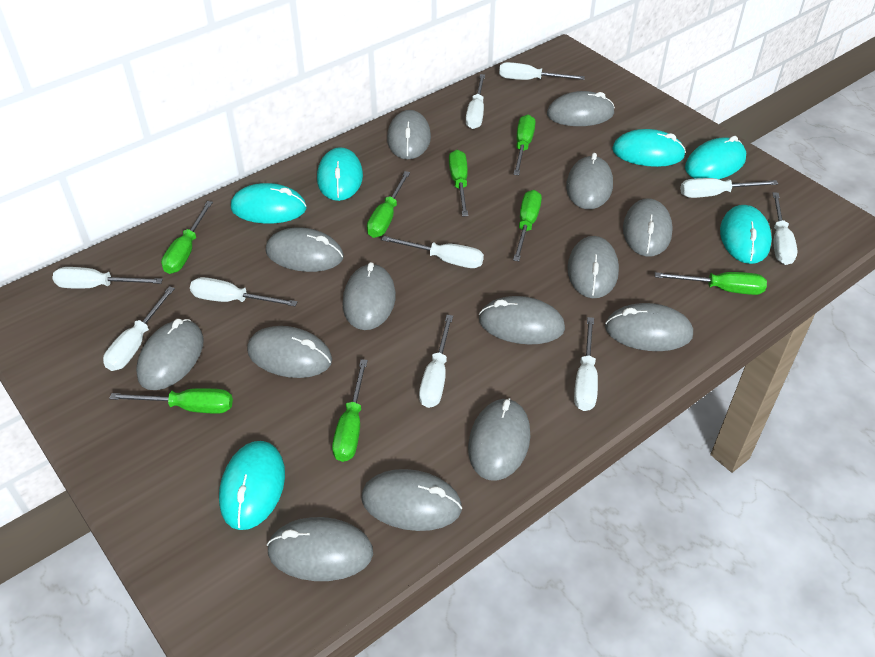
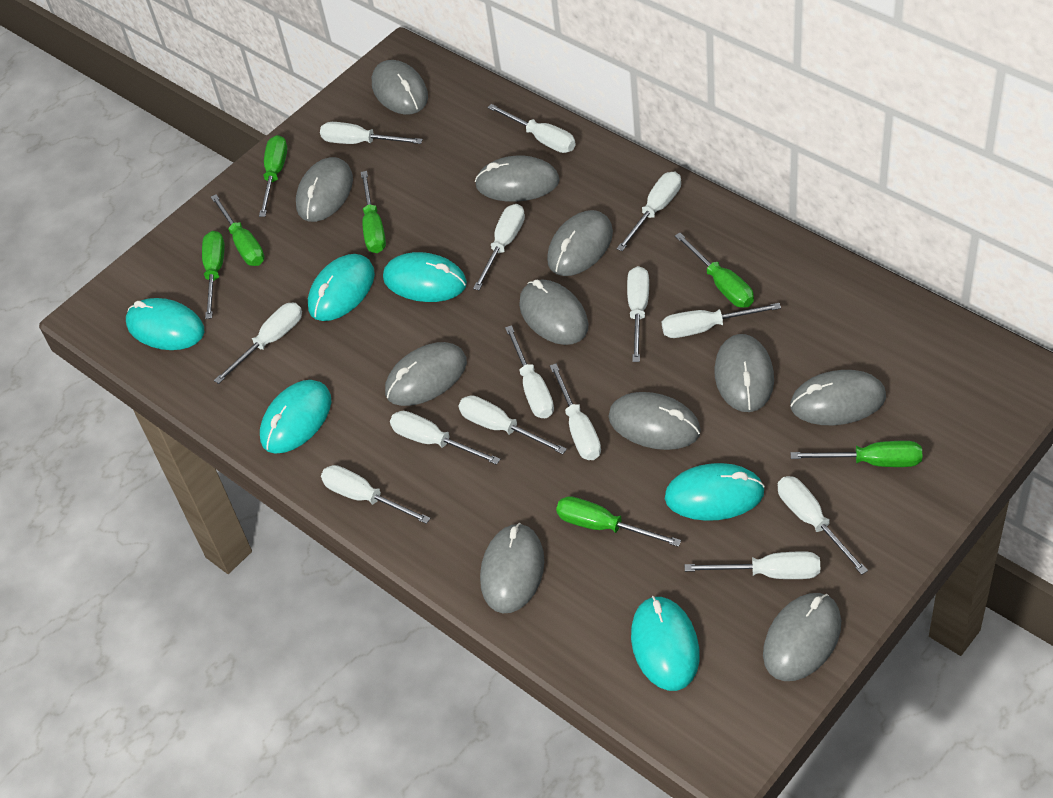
green screwdriver: [109,388,233,414] [161,201,213,274] [332,359,368,462] [367,171,410,238] [449,150,468,217] [513,114,536,175] [513,190,542,261] [655,272,767,295] = 8 -> [202,231,225,319] [211,194,265,266] [259,135,287,217] [361,171,386,253] [556,496,681,547] [675,233,754,308] [791,441,922,467] = 7
grey mouse: [136,319,204,390] [247,326,332,378] [265,227,344,272] [267,517,373,581] [343,262,396,330] [362,469,462,531] [387,110,431,159] [468,398,531,481] [479,296,565,345] [547,91,615,126] [566,153,613,209] [567,236,619,298] [605,303,693,351] [623,199,673,257] = 14 -> [296,157,353,222] [372,60,428,115] [385,342,467,406] [475,156,560,202] [480,523,544,613] [519,280,589,345] [547,210,613,276] [608,392,701,450] [714,334,774,412] [763,593,841,681] [790,370,886,425] = 11
white screwdriver: [52,267,163,289] [103,286,175,371] [190,277,297,306] [381,236,484,268] [419,315,453,408] [466,74,485,129] [499,62,585,80] [574,317,598,411] [680,178,778,198] [773,192,798,265] = 10 -> [214,303,302,384] [320,122,423,144] [321,465,431,524] [390,411,500,465] [458,395,567,454] [473,204,525,290] [487,104,576,153] [505,325,554,418] [550,364,601,460] [617,172,681,251] [627,266,649,362] [662,303,781,338] [685,551,820,579] [778,476,868,575] = 14

